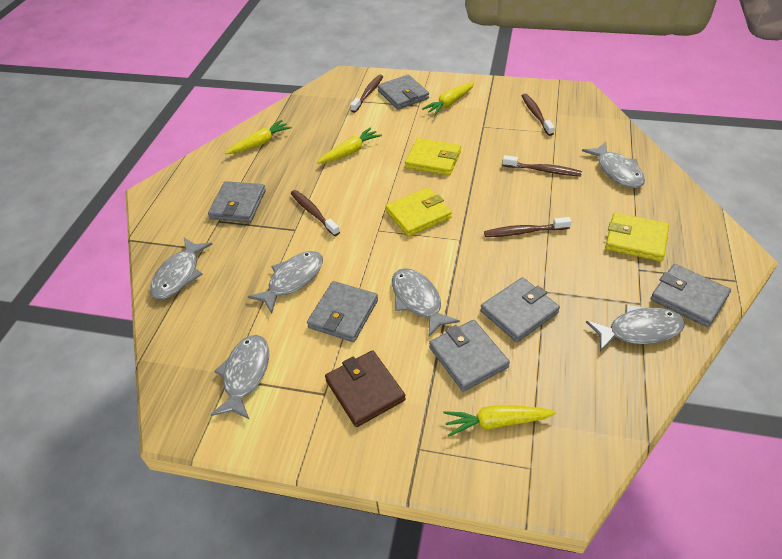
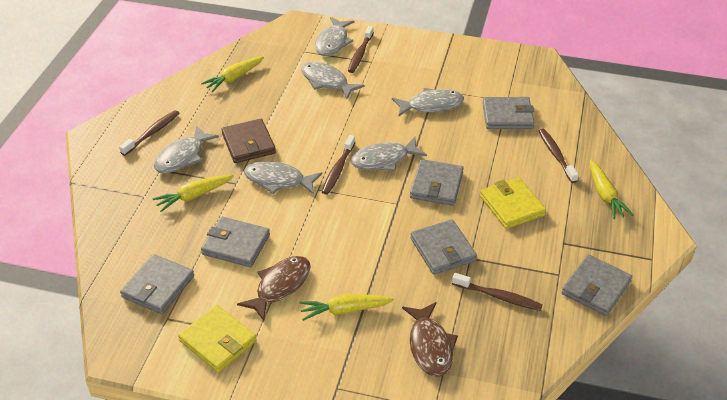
brown fish: none = 0 -> [237,256,311,321] [402,302,458,377] = 2
yellow wallet: [385,188,452,237] [405,138,461,176] [605,213,669,262] = 3 -> [178,305,257,372] [480,177,546,229] = 2

